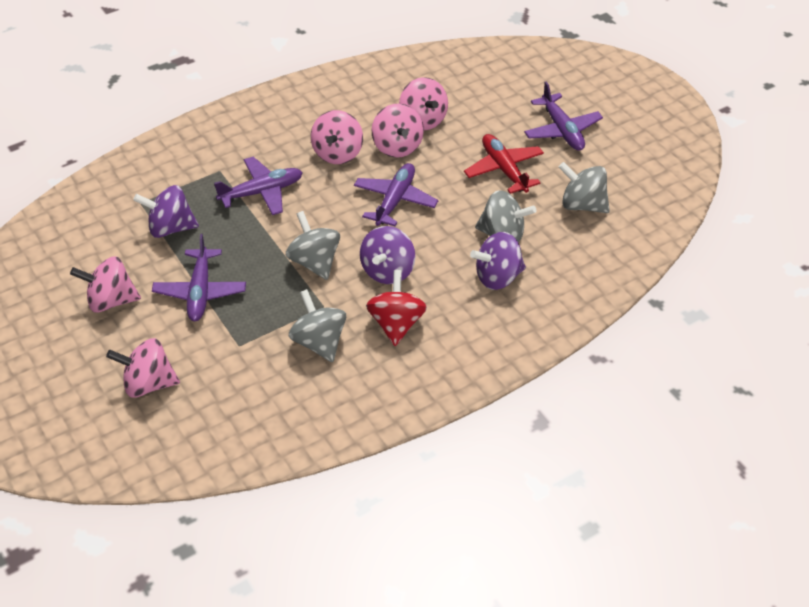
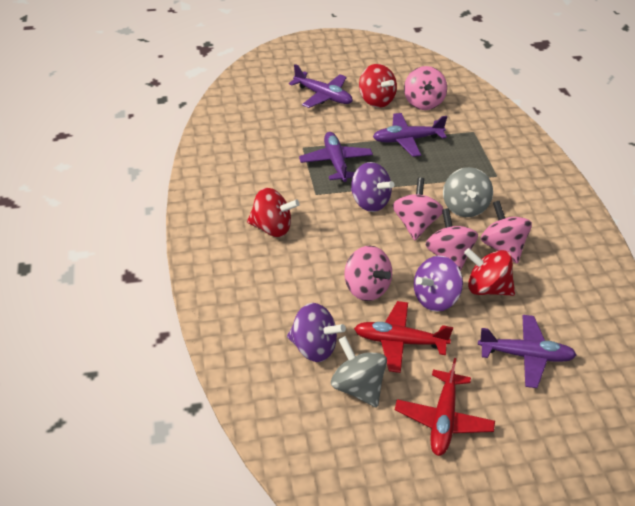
grey spinning top: [286,211,340,280] [289,289,346,362] [475,190,536,242] [559,162,610,213] = 4 -> [331,336,387,408] [443,167,493,217] = 2
red plane: [464,134,544,194] = 1 -> [354,301,453,373] [395,358,495,456] = 2
red spinning top: [366,270,427,346] = 1 -> [247,188,300,237] [359,64,397,108] [464,248,515,296] = 3

